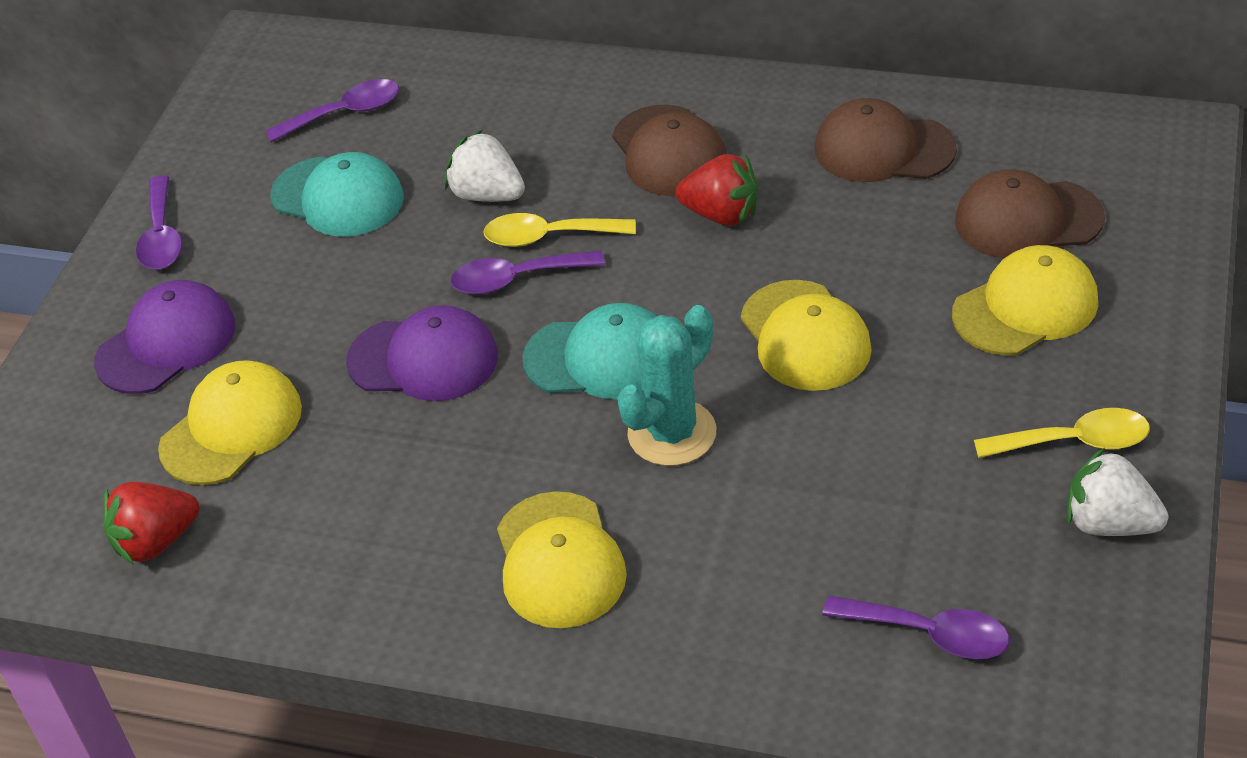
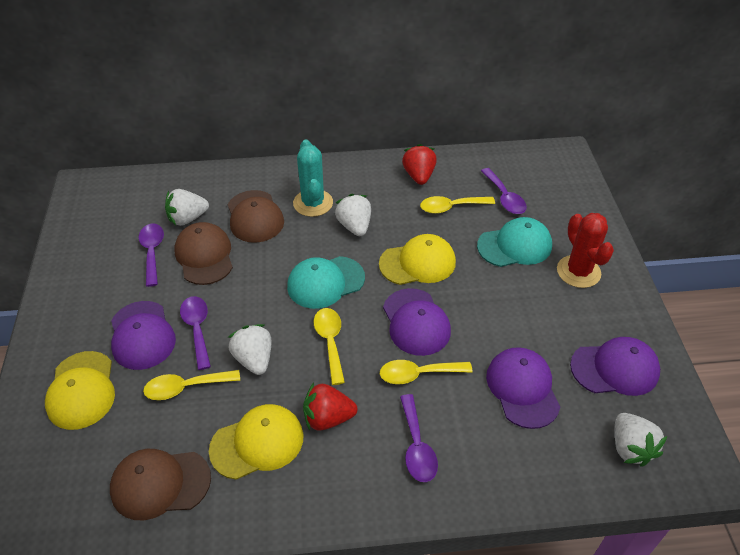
purple cap: [94,280,235,394] [346,305,498,401] = 2 -> [111,301,176,370] [383,288,451,356] [486,347,560,429] [570,337,660,396] = 4
red cactus: none = 0 -> [557,213,614,288] = 1
white strawberry: [445,130,525,202] [1067,448,1168,536] = 2 -> [165,189,209,226] [228,324,272,375] [335,194,371,236] [615,413,667,467] = 4
yellow cap: [158,360,302,485] [497,491,627,628] [741,280,872,391] [952,245,1098,355] = 4 -> [45,351,115,430] [209,404,303,480] [379,234,456,285] = 3
yellow spoon: [483,213,636,247] [974,408,1150,458] = 2 -> [143,370,240,400] [314,308,345,385] [380,360,473,384] [420,196,495,214] = 4

